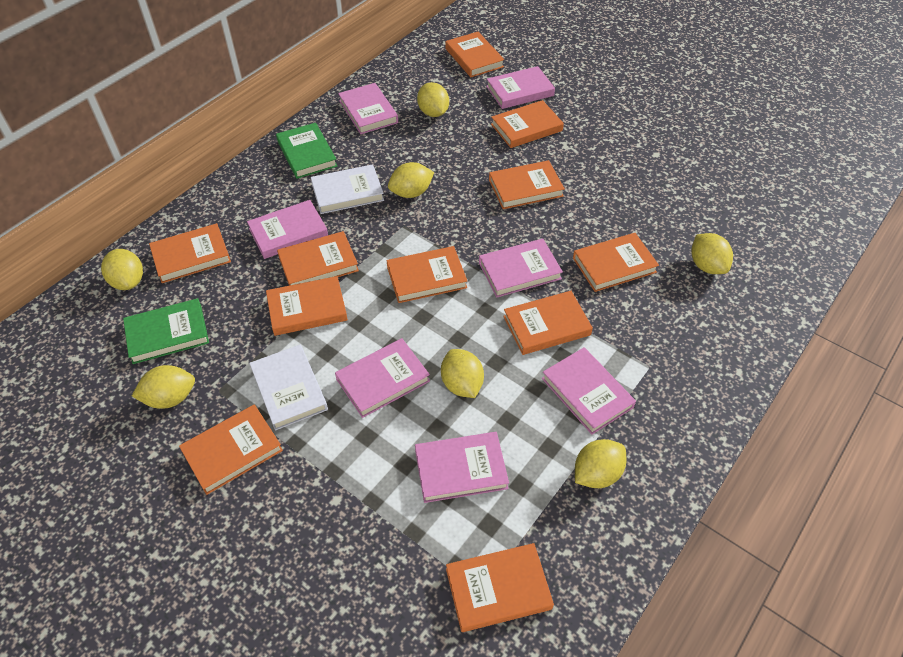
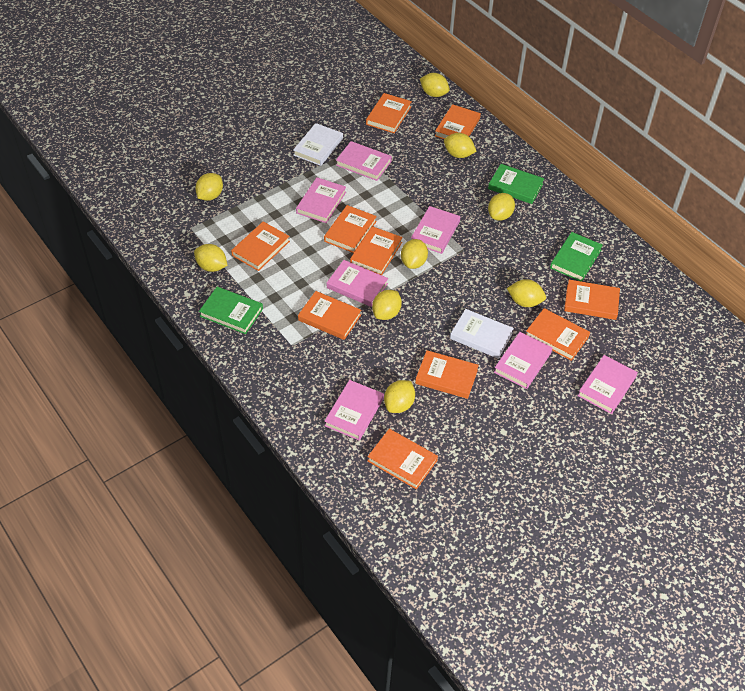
green book: [123,298,209,364] [276,123,337,179] = 2 -> [199,287,263,334] [488,164,544,204] [550,232,603,282] = 3
orange book: [149,223,231,283] [179,404,283,495] [266,276,348,336] [277,231,359,286] [387,246,467,303] [445,32,505,77] [446,543,554,632] [489,160,565,209] [491,100,564,148] [503,291,593,355] [573,233,659,292] = 11 -> [231,221,290,271] [298,291,361,340] [324,205,377,253] [350,226,403,275] [366,93,412,133] [368,429,438,490] [415,350,479,399] [435,104,481,139] [526,308,590,361] [564,280,620,320] = 10
yellow lemon: [101,249,143,290] [132,365,195,409] [388,162,434,198] [417,82,449,117] [441,349,484,398] [575,439,626,488] [691,233,733,274] = 7 -> [194,244,227,272] [195,173,223,201] [372,290,402,320] [384,380,415,413] [401,239,428,269] [420,73,450,97] [444,133,477,158] [488,193,515,221] [507,279,546,307] = 9

